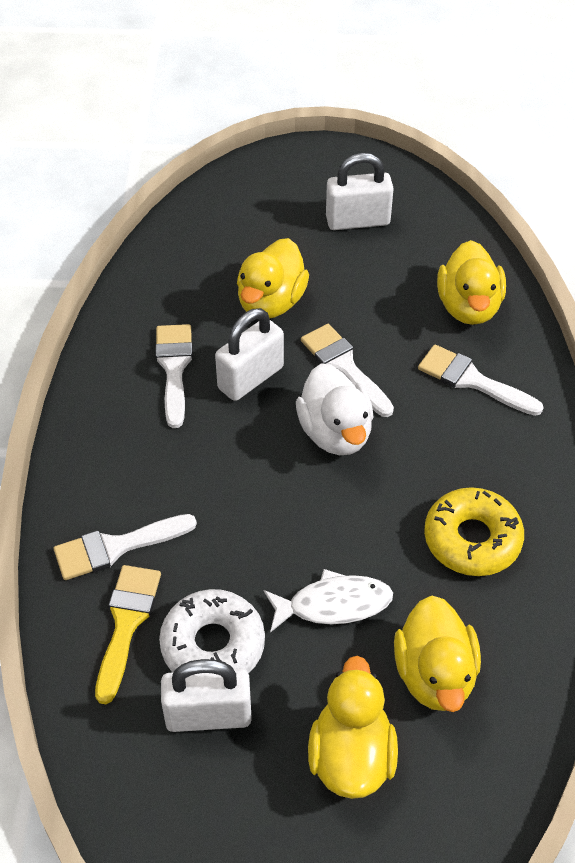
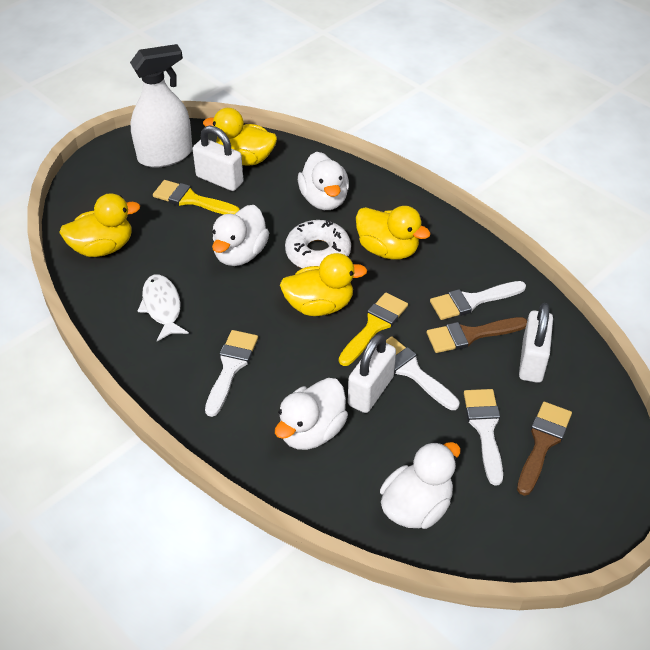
brown brush: none = 0 -> [427,317,527,353] [517,402,572,496] = 2
white duck: [296,363,374,455] = 1 -> [212,205,269,266] [275,378,348,450] [298,152,349,210] [380,441,461,529] = 4
white spray bottle: none = 0 -> [130,44,192,168] = 1
yellow brush: [95,565,161,704] = 1 -> [153,180,240,214] [339,292,408,366] = 2
yellow donut: [424,487,524,576] = 1 -> none = 0

